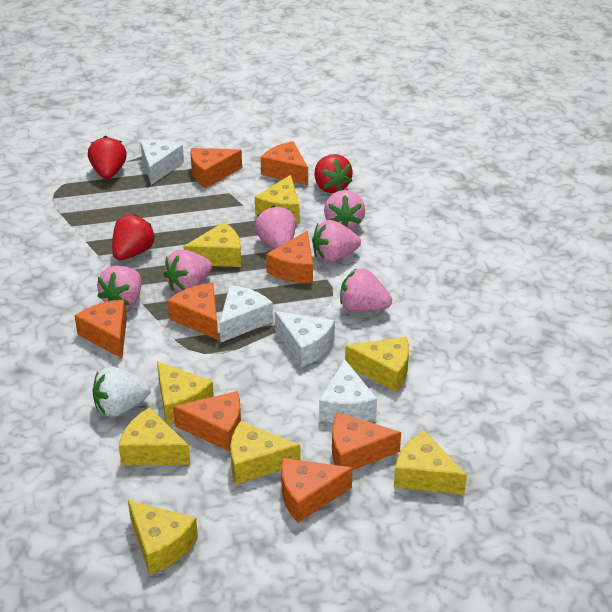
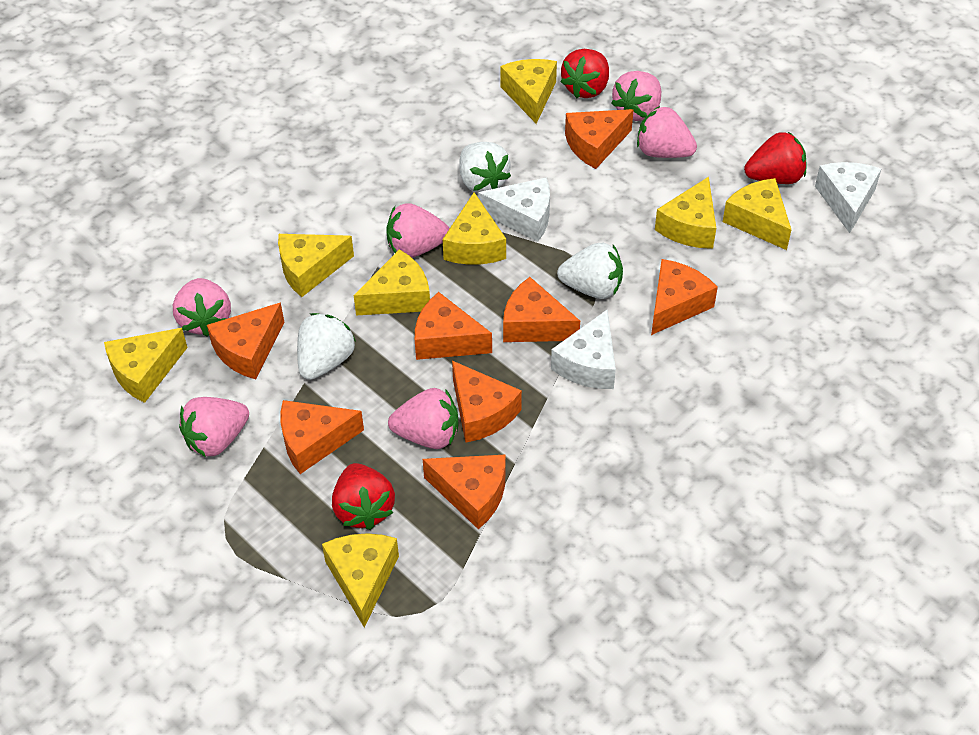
white cheese: [140,140,184,185] [219,285,273,342] [275,311,335,367] [319,359,377,423] = 4 -> [479,177,550,242] [551,309,616,389] [815,162,881,233] = 3
white strawberry: [92,367,151,417] = 1 -> [297,313,356,380] [460,142,511,193] [557,243,623,299] = 3

